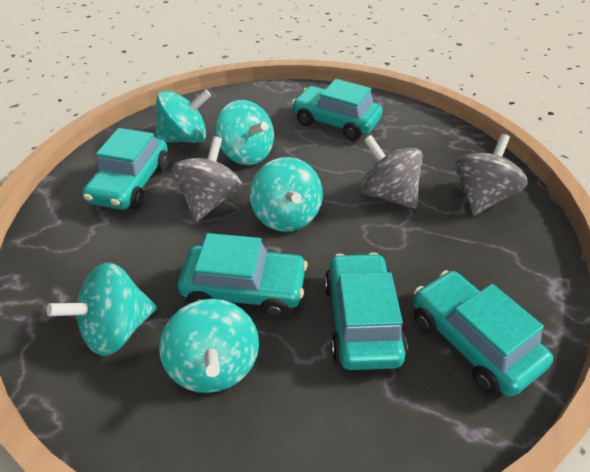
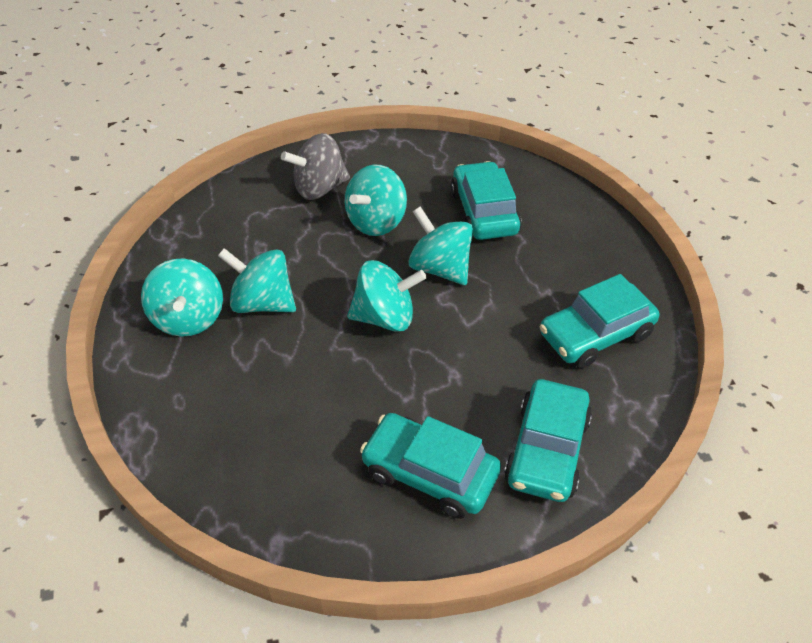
grey spinning top: [171,136,242,222] [361,135,423,209] [455,134,528,215] = 3 -> [281,133,350,200] = 1
turquoise car: [82,128,169,210] [178,233,308,317] [292,79,383,141] [324,252,408,370] [413,270,553,397] = 5 -> [360,413,501,519] [451,161,522,240] [504,379,592,502] [540,274,659,368] = 4

